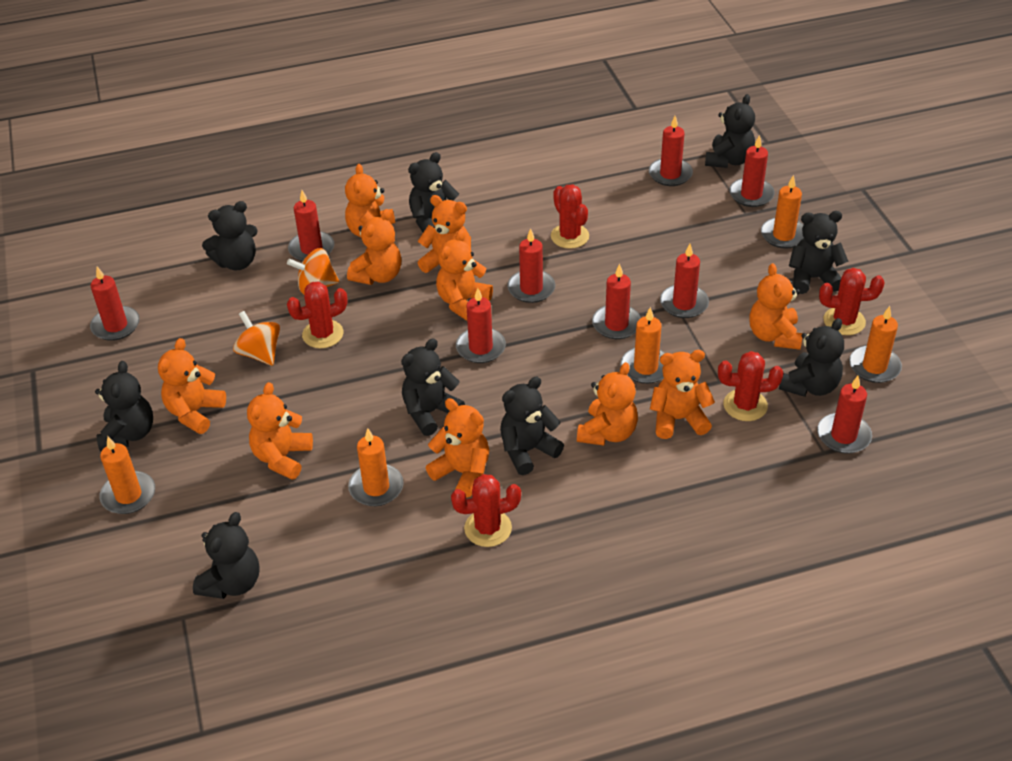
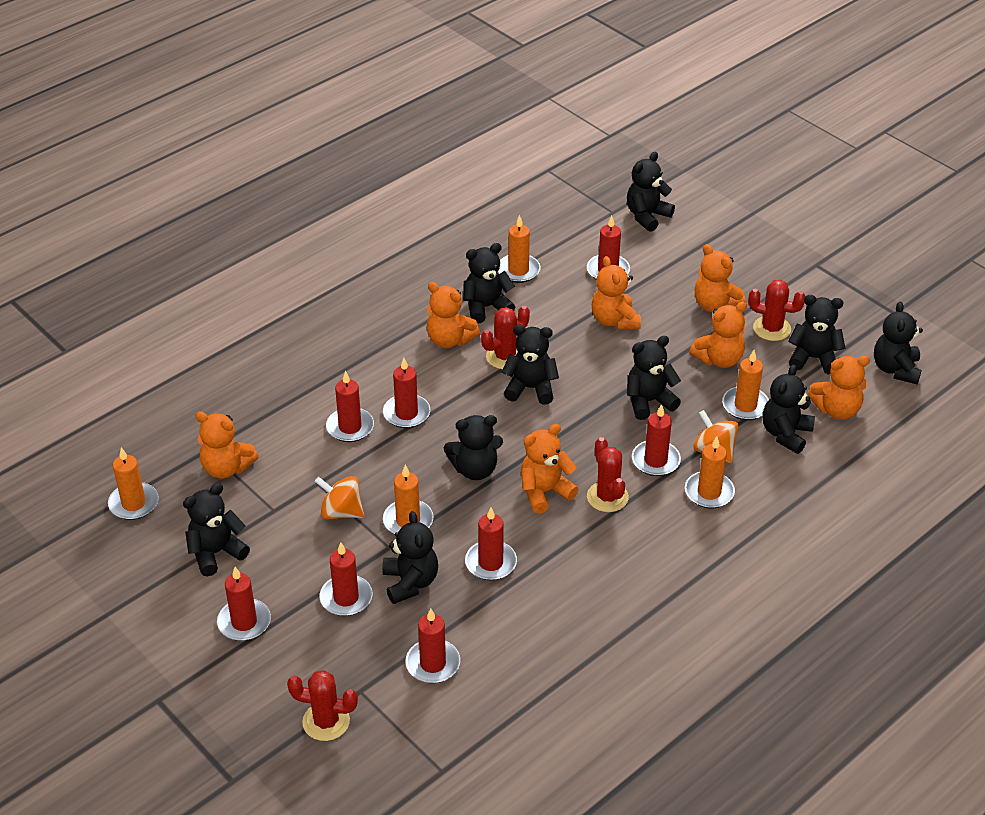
black teddy bear: [95,361,153,452] [193,512,260,599] [202,201,258,270] [401,338,465,436] [408,152,459,232] [500,377,564,475] [705,94,755,168] [779,318,844,397] [789,211,849,294] = 9 -> [183,483,250,576] [382,511,438,604] [444,415,503,480] [463,243,515,324] [502,325,559,405] [627,152,675,232] [627,336,681,420] [763,365,815,454] [788,295,845,374] [874,302,923,384] = 10
orange teddy bear: [158,338,226,434] [247,382,313,480] [345,164,395,237] [347,209,402,285] [418,195,471,273] [426,398,489,498] [436,230,493,321] [577,362,638,446] [650,350,715,439] [749,263,803,350] = 10 -> [195,411,259,479] [427,282,480,348] [521,424,578,514] [591,256,641,330] [689,301,747,368] [695,244,746,312] [808,356,870,420] = 7
red cactus: [287,281,347,348] [451,474,521,547] [551,184,589,249] [718,351,783,421] [819,268,884,335] = 5 -> [287,670,358,741] [481,306,530,369] [587,437,629,512] [748,280,805,341] = 4
red candle: [90,267,140,341] [288,190,334,262] [456,288,506,363] [507,229,555,303] [592,264,641,339] [649,116,693,186] [660,244,709,318] [729,135,775,207] [817,376,872,454] = 9 -> [217,567,271,641] [319,542,372,616] [326,371,374,442] [383,358,430,428] [405,608,460,683] [465,507,517,580] [587,215,630,279] [632,404,681,476] = 8

